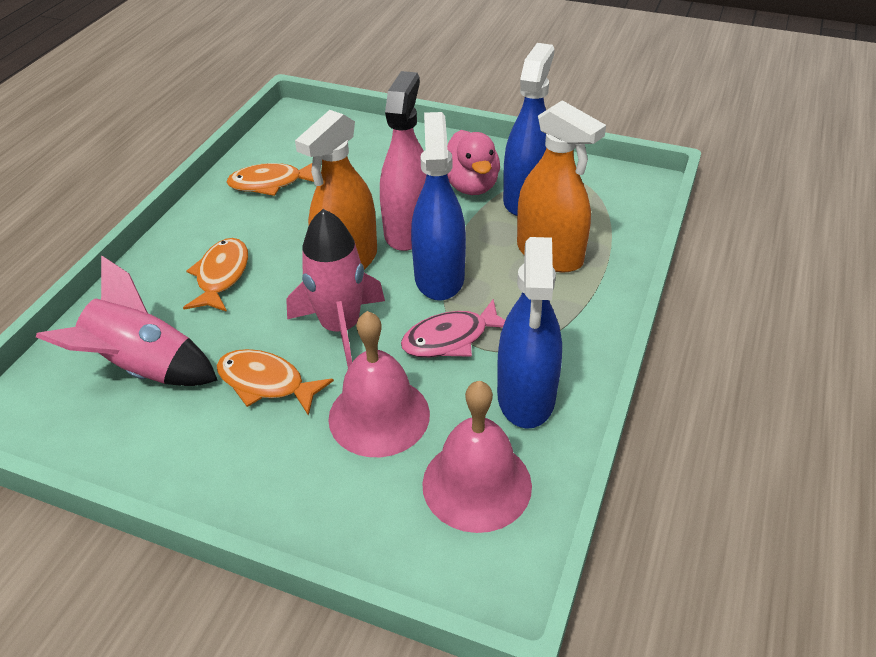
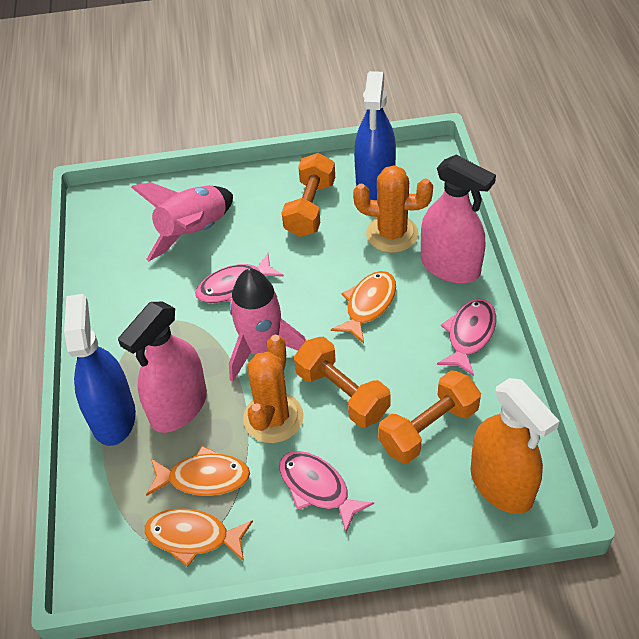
blue spray bottle: [411,112,466,301] [497,237,562,429] [503,43,555,216] = 3 -> [64,294,136,446] [354,71,396,200] = 2
orange cactus: none = 0 -> [243,335,304,443] [353,165,433,253] = 2
orange dumbbell: none = 0 -> [282,153,335,237] [294,337,391,428] [378,370,481,463] = 3
orange spray bottle: [295,110,377,270] [517,100,606,272] = 2 -> [470,378,560,514] = 1
pink bell: [328,311,430,457] [422,381,532,533] = 2 -> none = 0
pink duck: [447,130,500,195] = 1 -> none = 0
pink fish: [401,299,505,357] = 1 -> [195,253,284,303] [279,451,374,532] [437,299,496,376] = 3
pink spray bottle: [380,71,427,251] = 1 -> [118,302,207,433] [421,155,496,284] = 2

